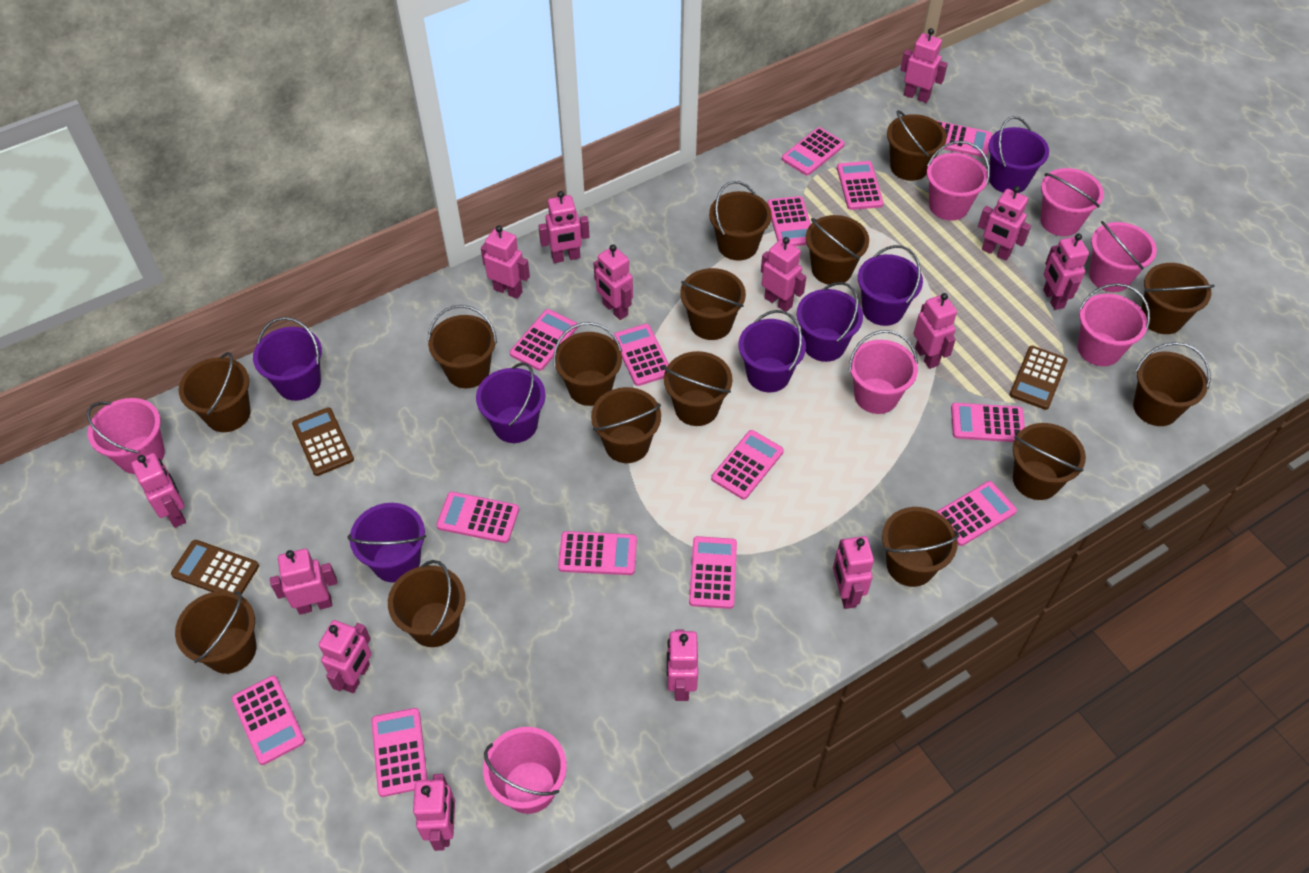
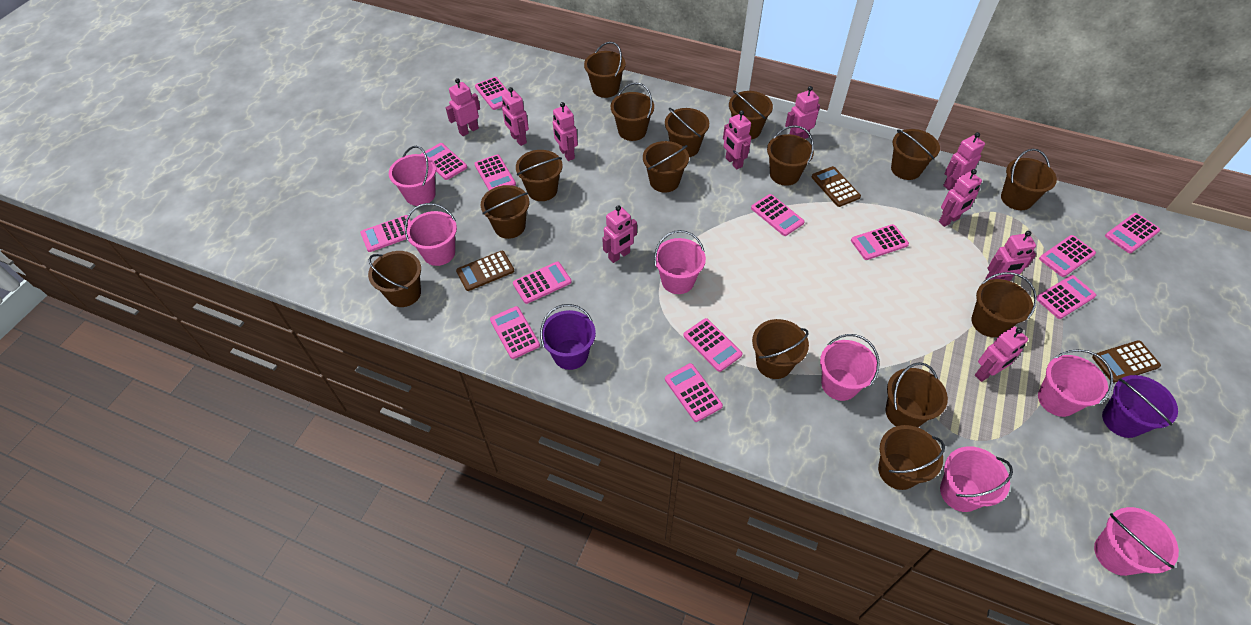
pink calculator: [232,676,305,765] [371,708,427,797] [436,492,519,543] [510,309,578,371] [558,531,637,575] [613,324,669,386] [689,536,737,609] [711,430,784,500] [767,196,811,246] [782,127,845,176] [837,161,884,210] [936,481,1017,546] [937,121,992,158] [951,403,1025,442] = 14 -> [360,215,411,252] [421,143,467,180] [474,154,516,190] [475,77,509,110] [490,306,540,359] [513,262,572,304] [665,363,723,422] [683,318,743,372] [751,194,805,236] [851,224,909,260] [1037,275,1096,319] [1039,235,1096,277] [1105,213,1160,253] = 13
pink robot: [131,453,186,528] [270,549,337,615] [319,620,371,693] [413,774,455,851] [481,225,530,299] [538,191,590,263] [594,244,633,320] [667,630,698,701] [761,237,806,312] [833,536,874,609] [900,28,948,103] [913,293,957,369] [978,186,1031,261] [1043,234,1089,310] = 14 -> [446,78,480,136] [502,87,529,146] [553,102,578,161] [602,205,637,263] [723,110,751,169] [785,86,820,139] [939,169,982,227] [943,132,985,190] [975,326,1028,382] [985,231,1036,281] = 10
purple bucket: [253,317,322,401] [347,503,426,583] [476,362,546,443] [738,310,806,392] [797,282,863,362] [858,245,923,326] [988,116,1049,193] = 7 -> [540,304,596,370] [1102,375,1178,438] = 2

